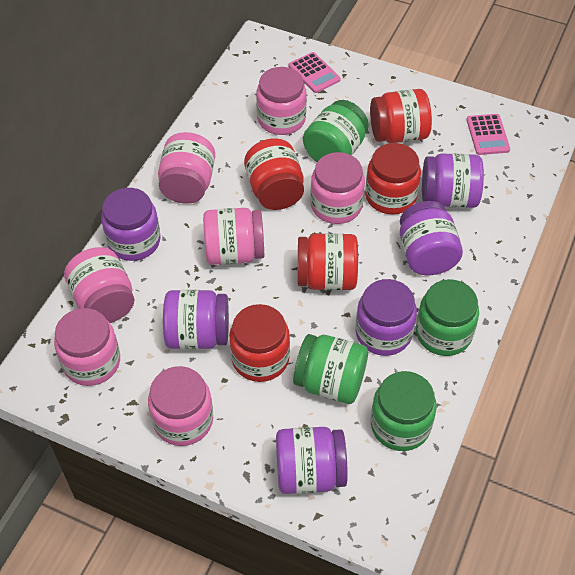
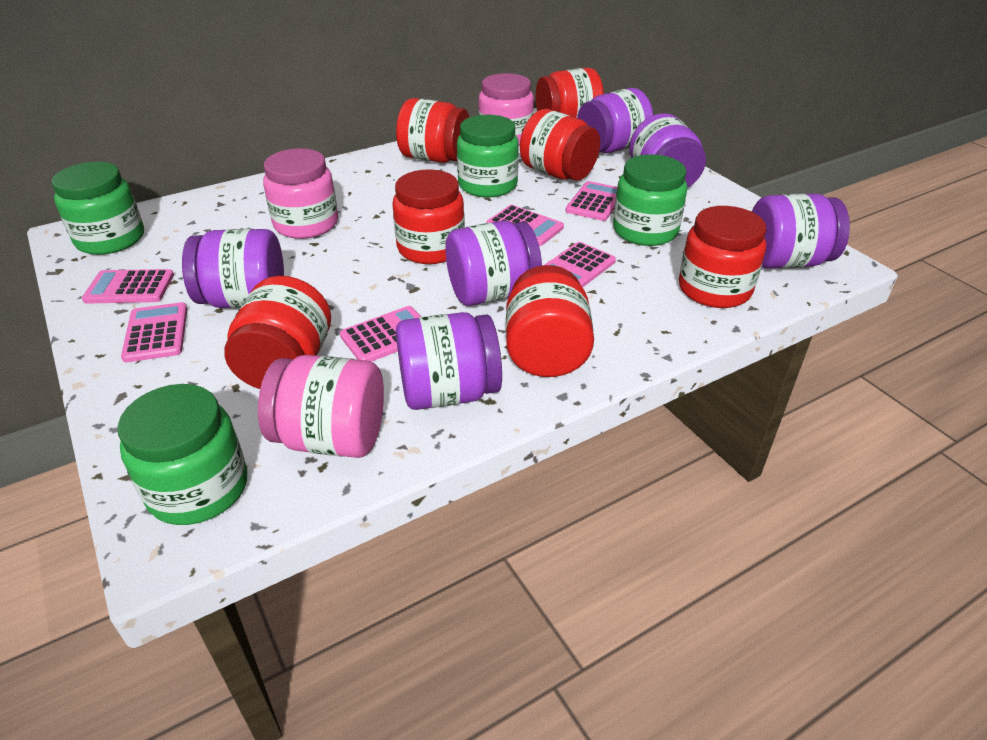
pink calculator: [289,52,341,93] [467,114,510,155] = 2 -> [82,269,174,304] [121,302,187,362] [340,306,421,362] [486,205,564,246] [545,242,616,288] [566,181,617,221] = 6
pink jar: [54,308,120,386] [64,247,134,323] [148,366,213,446] [158,132,215,204] [203,208,264,265] [256,67,307,135] [310,152,365,224] = 7 -> [258,355,384,458] [263,148,338,239] [478,73,534,146] = 3
red jar: [229,304,290,382] [244,138,304,210] [298,233,358,290] [365,143,421,214] [370,89,432,143] = 5 -> [224,276,331,389] [393,169,465,264] [396,98,469,163] [506,265,594,377] [520,109,600,181] [536,68,604,118] [679,206,766,308] = 7

